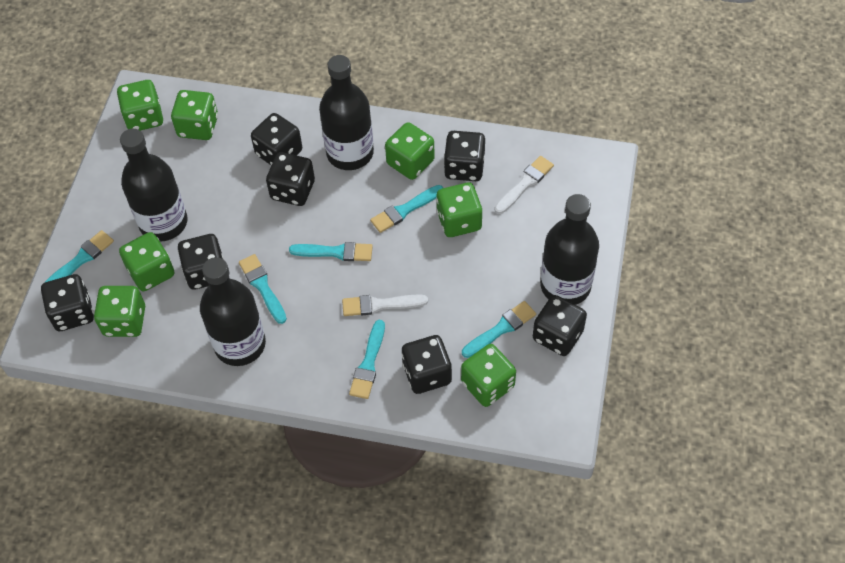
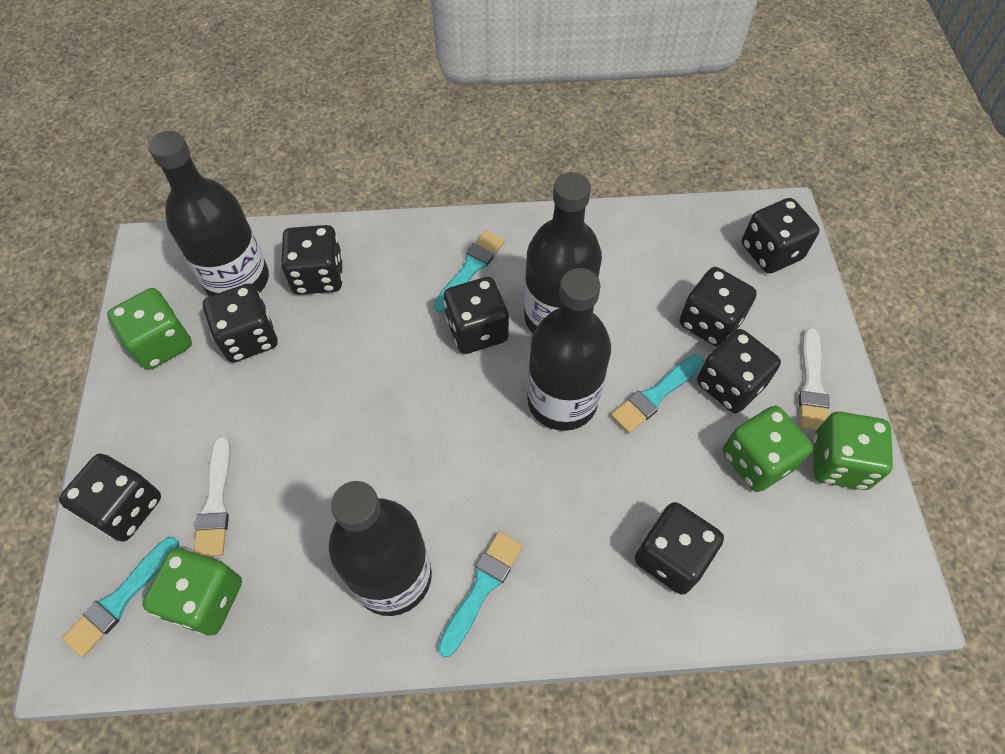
black dice: [41,274,94,331] [178,234,223,290] [251,113,302,165] [266,152,315,206] [402,335,452,394] [444,131,485,181] [533,295,587,356] = 7 -> [59,453,161,541] [203,283,278,362] [281,225,343,295] [444,277,509,354] [635,502,724,595] [679,267,757,347] [697,329,781,413] [742,198,819,274] = 8
green dice: [94,286,145,337] [117,80,163,131] [119,232,174,291] [171,90,218,140] [385,122,435,180] [436,182,482,237] [461,344,516,407] = 7 -> [107,288,192,370] [142,548,242,636] [723,406,813,492] [813,411,893,490] = 4
turquoise brush: [44,230,114,283] [239,254,287,324] [289,242,373,261] [349,320,385,399] [370,185,443,233] [462,301,536,358] = 6 -> [62,537,179,657] [434,230,504,313] [438,531,523,657] [611,354,704,433] = 4

